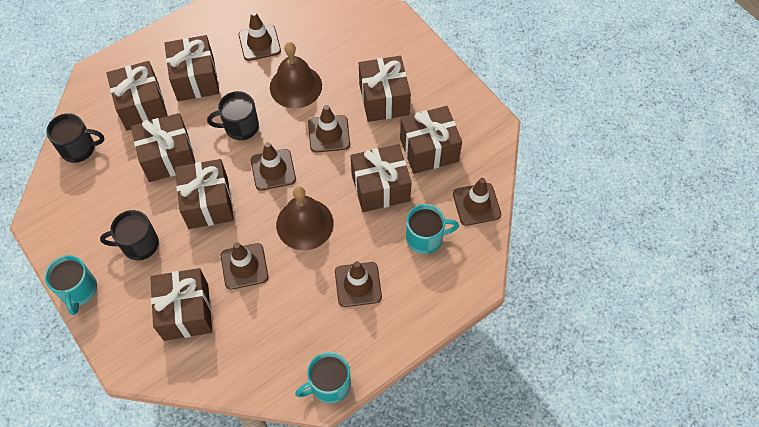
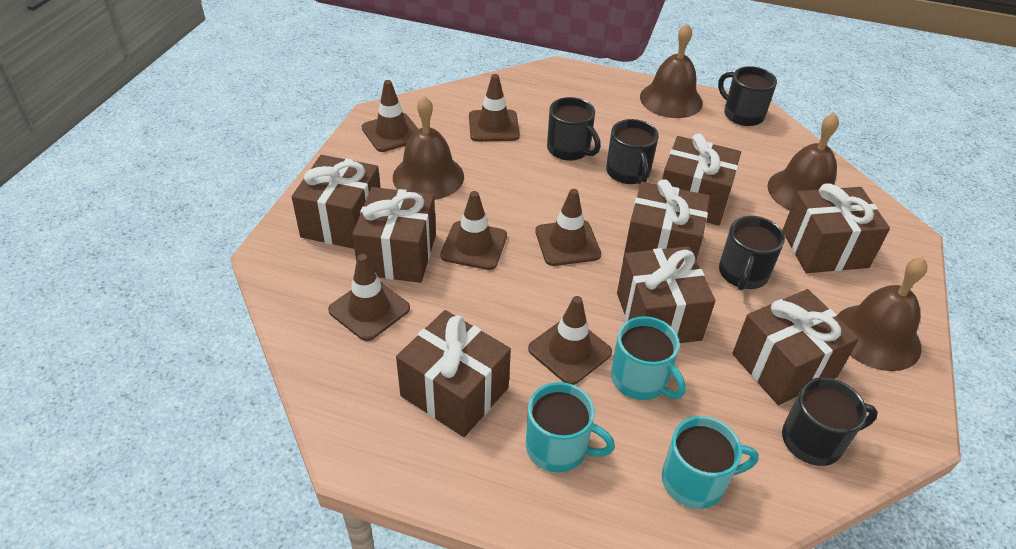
black mug: [46,113,104,163] [100,210,159,260] [207,91,259,140] = 3 -> [547,97,601,161] [606,119,659,184] [718,66,777,126] [719,216,785,291] [782,377,878,466] = 5
brown bell: [270,42,322,108] [276,186,334,250] = 2 -> [393,96,464,200] [640,23,703,118] [767,113,839,210] [837,257,928,371] = 4

